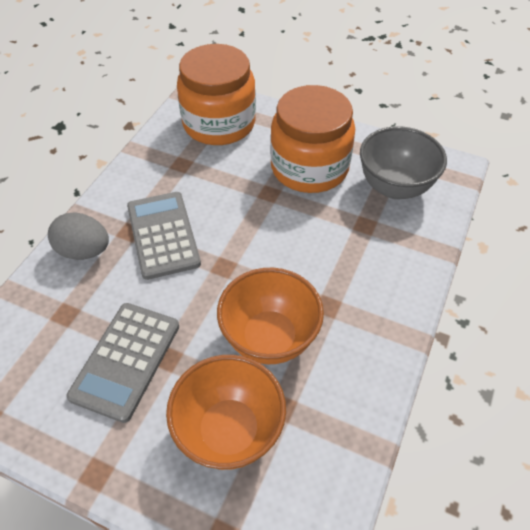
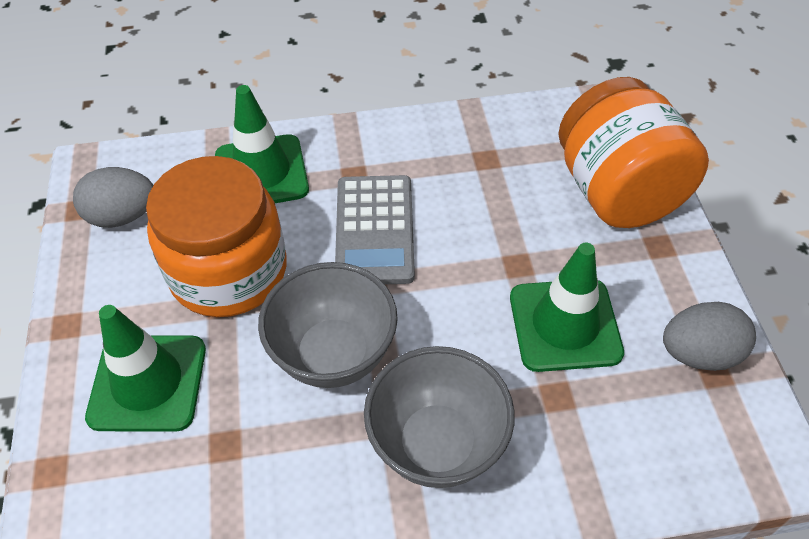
green traffic cone: none = 0 -> [85,305,206,432] [215,85,309,203] [510,243,624,372] = 3
grey bowl: [360,126,447,199] = 1 -> [258,262,398,388] [364,346,515,488] = 2
grey calculator: [67,303,179,423] [127,192,201,280] = 2 -> [335,175,415,284] = 1
grey egg: [48,212,109,260] = 1 -> [73,167,153,228] [663,302,756,371] = 2
orange bowl: [166,355,286,470] [217,268,324,364] = 2 -> none = 0

